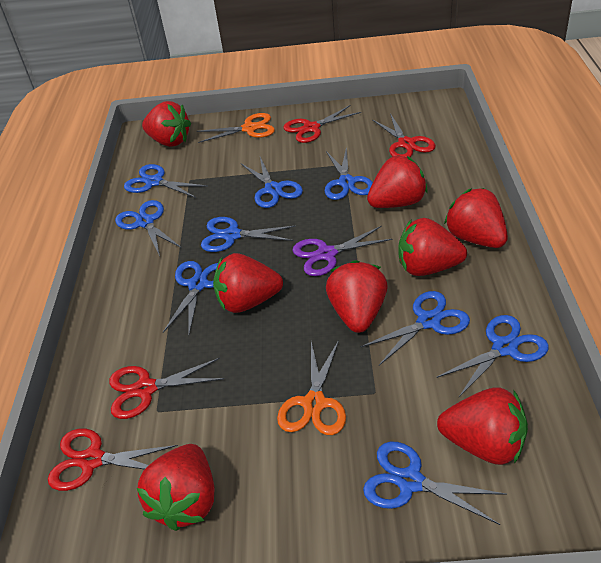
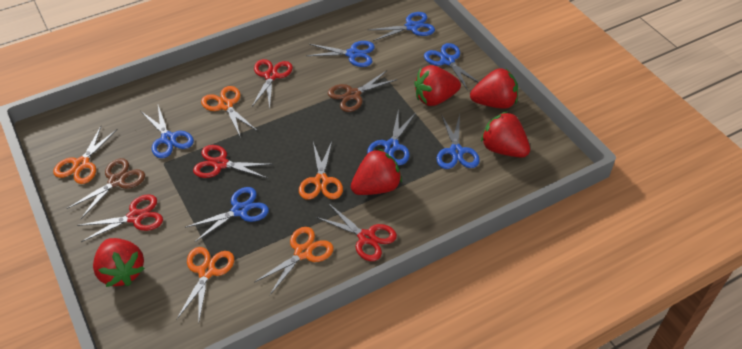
blue scissors: [115,200,182,256] [124,164,207,198] [163,261,218,334] [201,217,296,252] [241,157,303,208] [325,147,373,200] [360,291,470,365] [363,442,507,525] [437,315,549,397] = 9 -> [141,105,194,158] [185,187,269,243] [306,41,375,67] [367,113,416,165] [368,12,435,41] [424,43,479,90] [436,114,480,169] = 7
brown scissors: none = 0 -> [67,158,145,219] [328,70,398,112] = 2
orange scissors: [197,113,275,143] [277,340,346,435] = 2 -> [53,126,118,184] [176,247,234,321] [201,86,256,138] [255,227,334,296] [299,141,343,200] = 5
purple scissors: [292,226,393,276] = 1 -> none = 0
red strawberry: [137,444,214,531] [142,101,191,147] [213,253,283,313] [326,260,388,333] [367,155,428,208] [398,218,467,276] [437,387,528,465] [444,188,508,248] = 8 -> [93,238,145,287] [351,149,402,195] [414,65,461,106] [470,68,518,109] [481,111,530,158] = 5

